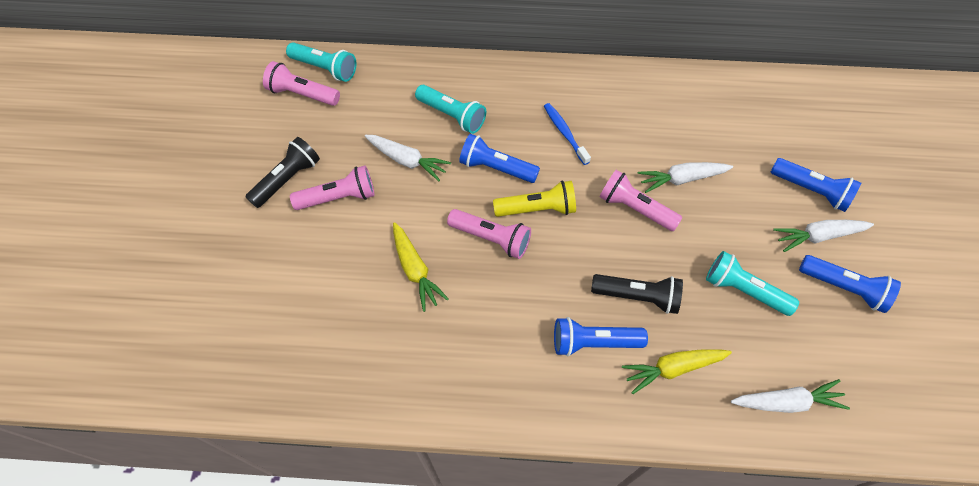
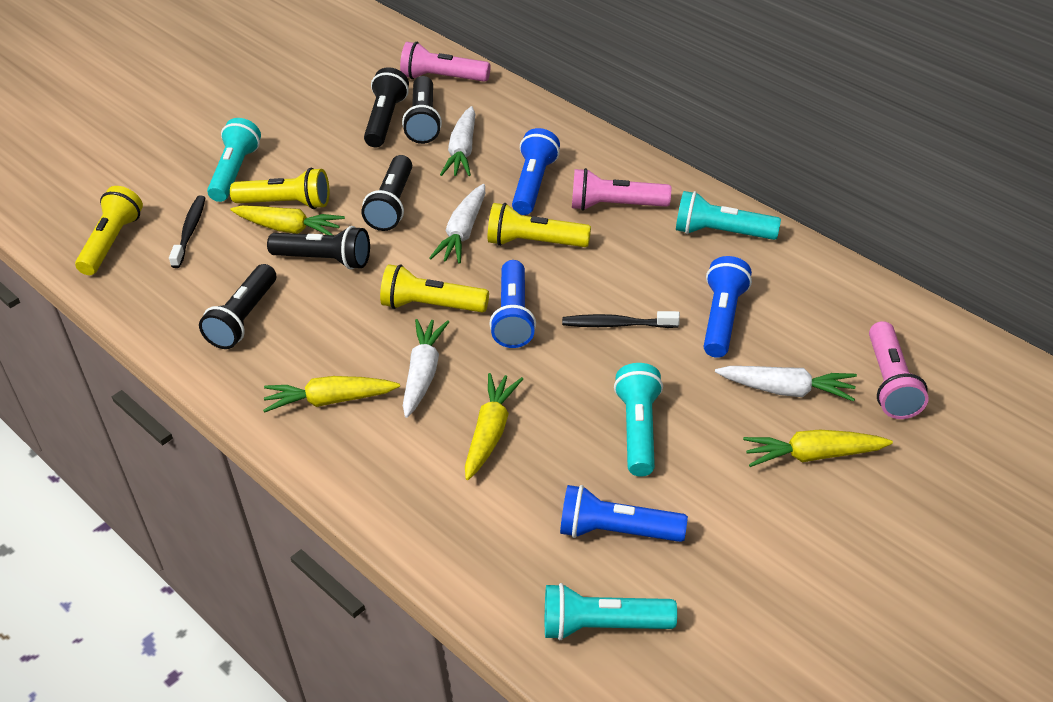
black flashlight: [245,137,320,208] [591,274,683,314] = 2 -> [199,264,276,349] [267,226,370,269] [361,155,412,231] [364,67,409,147] [402,76,442,144] = 5
black toothbrush: none = 0 -> [169,196,205,268] [562,311,680,328] = 2
blue toothbrush: [544,103,591,165] = 1 -> none = 0
pink flashlight: [263,61,340,106] [290,166,375,210] [447,209,531,259] [599,170,682,231] = 4 -> [400,42,491,82] [572,168,671,211] [869,321,928,419] = 3
turquoise flashlight: [286,42,356,82] [415,85,486,134] [706,251,799,316] = 3 -> [207,118,261,202] [545,583,677,640] [614,363,663,476] [676,191,781,240] = 4
yellow carrot: [393,222,449,312] [622,349,732,394] = 2 -> [230,205,345,235] [263,376,400,413] [465,373,523,480] [743,429,893,467] = 4
yellow flashlight: [493,181,576,217] = 1 -> [75,186,143,275] [230,168,329,209] [380,264,489,312] [488,203,591,247] = 4

